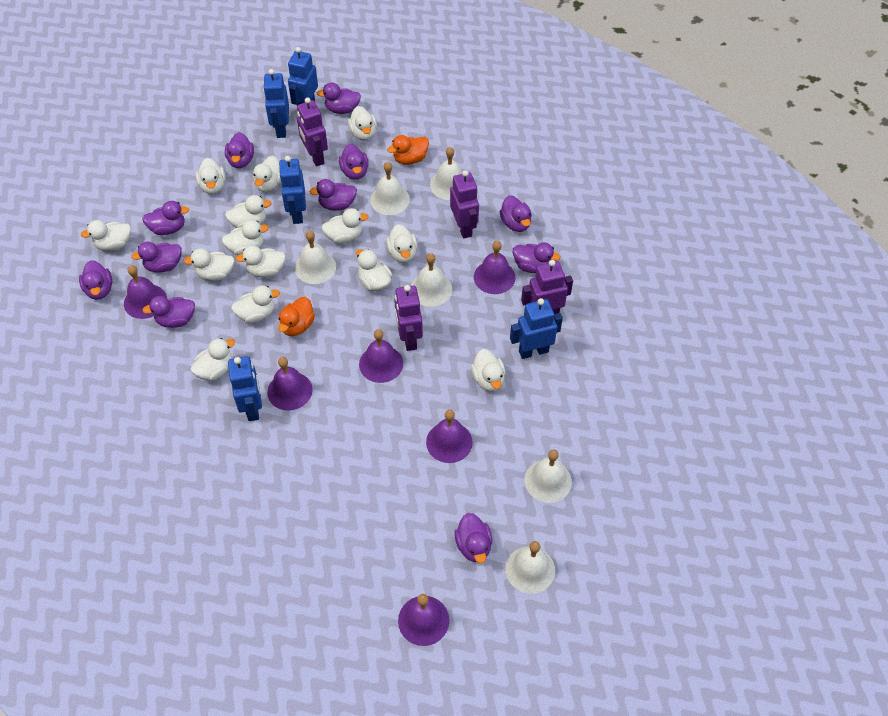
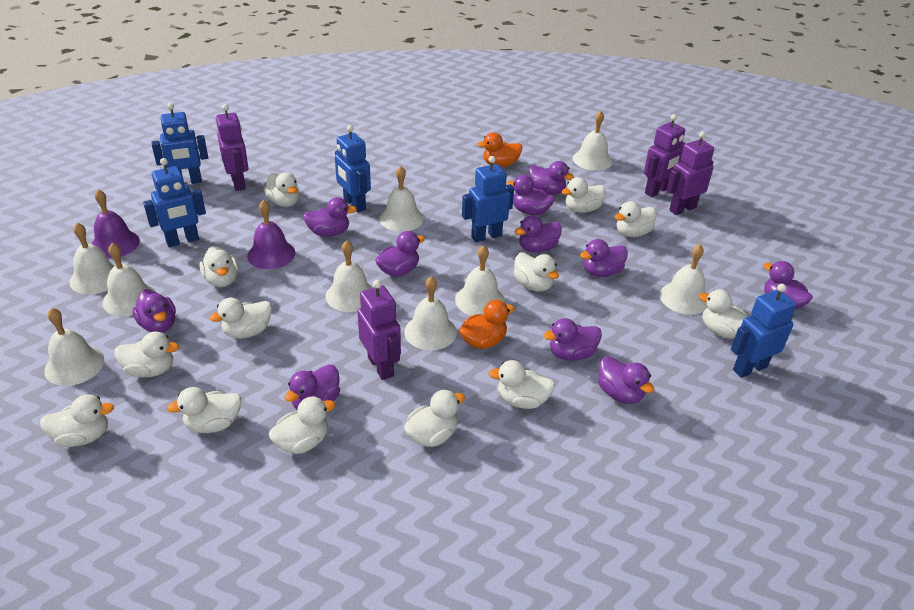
purple bell: [124,265,167,319] [267,357,313,411] [359,329,403,383] [398,594,449,646] [426,410,473,463] [474,241,516,294] = 6 -> [91,189,140,259] [247,200,295,269] = 2
white bell: [295,231,336,284] [370,162,410,215] [411,253,452,307] [430,147,462,200] [505,541,555,594] [524,450,572,503] = 6 -> [44,308,104,386] [70,223,116,294] [103,243,155,316] [326,240,373,312] [379,166,424,232] [404,276,457,350] [455,246,505,316] [573,111,612,171] [660,244,708,315] = 9
white duck: [81,220,131,251] [184,248,235,281] [190,338,235,381] [195,158,226,194] [222,220,269,255] [225,195,271,228] [231,285,280,323] [236,246,286,278] [253,156,281,192] [322,208,368,244] [348,106,377,141] [356,249,393,291] [386,224,418,263] [471,349,506,392] = 14 -> [40,394,114,447] [114,332,179,377] [167,387,241,433] [199,246,238,287] [210,298,272,339] [264,172,300,207] [269,396,336,454] [404,390,465,447] [488,360,555,409] [513,253,559,291] [561,177,606,213] [615,201,656,237] [699,289,748,339] = 13

